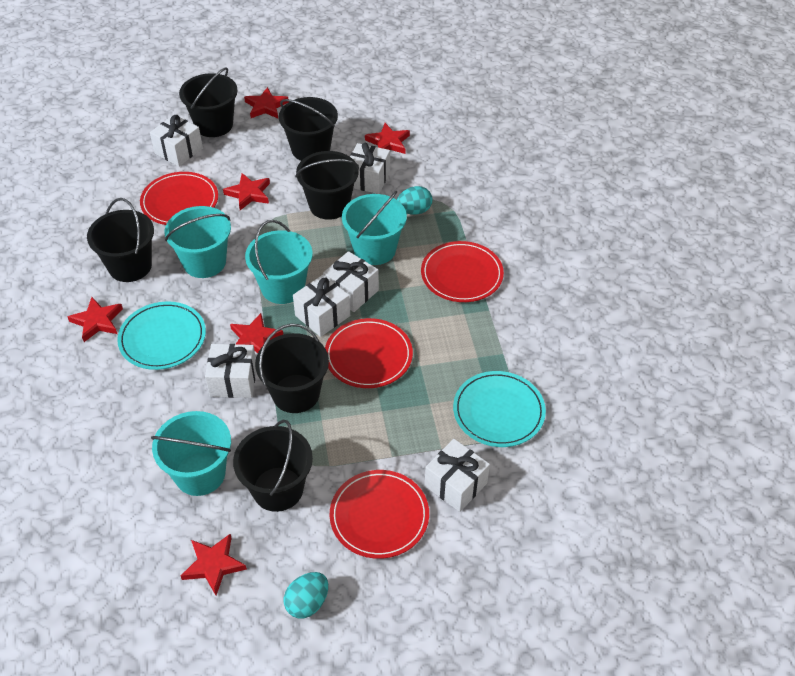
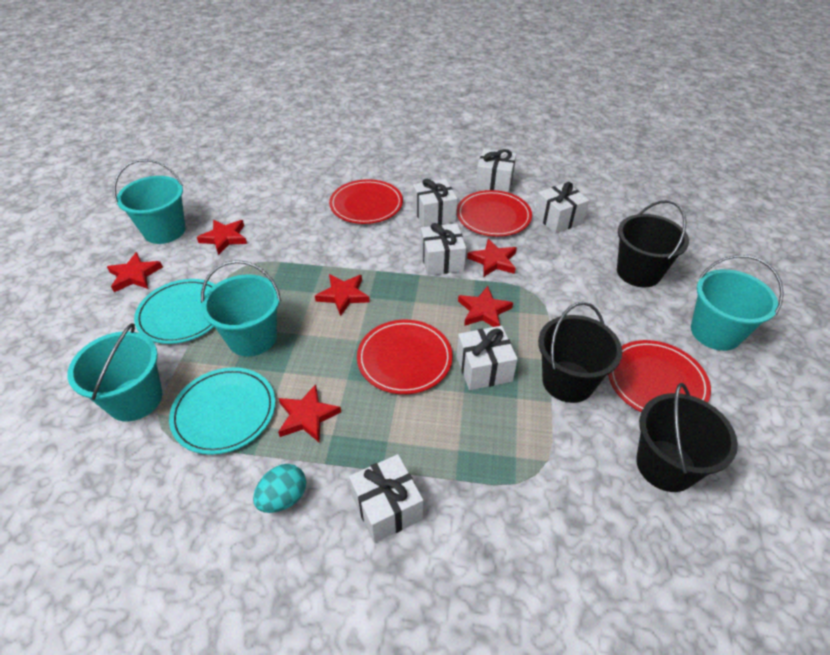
black bucket: [87,198,154,282] [179,67,238,137] [233,420,313,512] [255,323,329,413] [279,97,338,161] [295,151,359,220] = 6 -> [538,302,622,403] [617,200,689,287] [636,383,738,492] = 3
turquoise egg: [284,572,328,618] [397,186,432,215] = 2 -> [253,464,306,513] = 1

